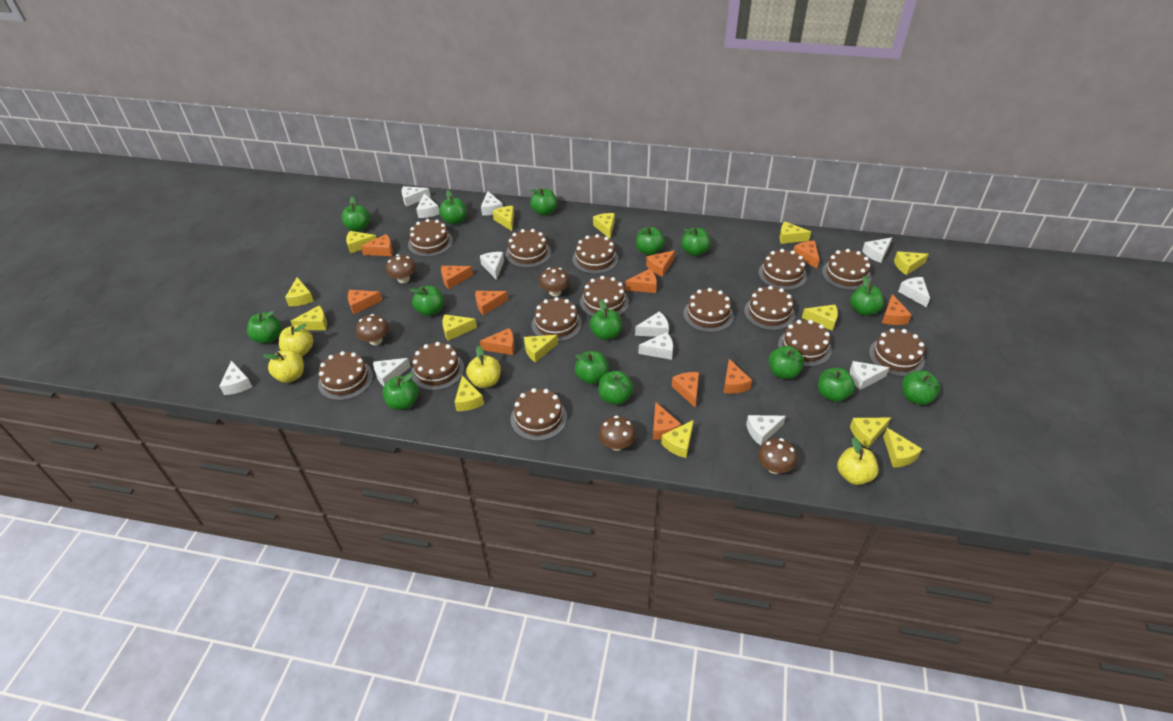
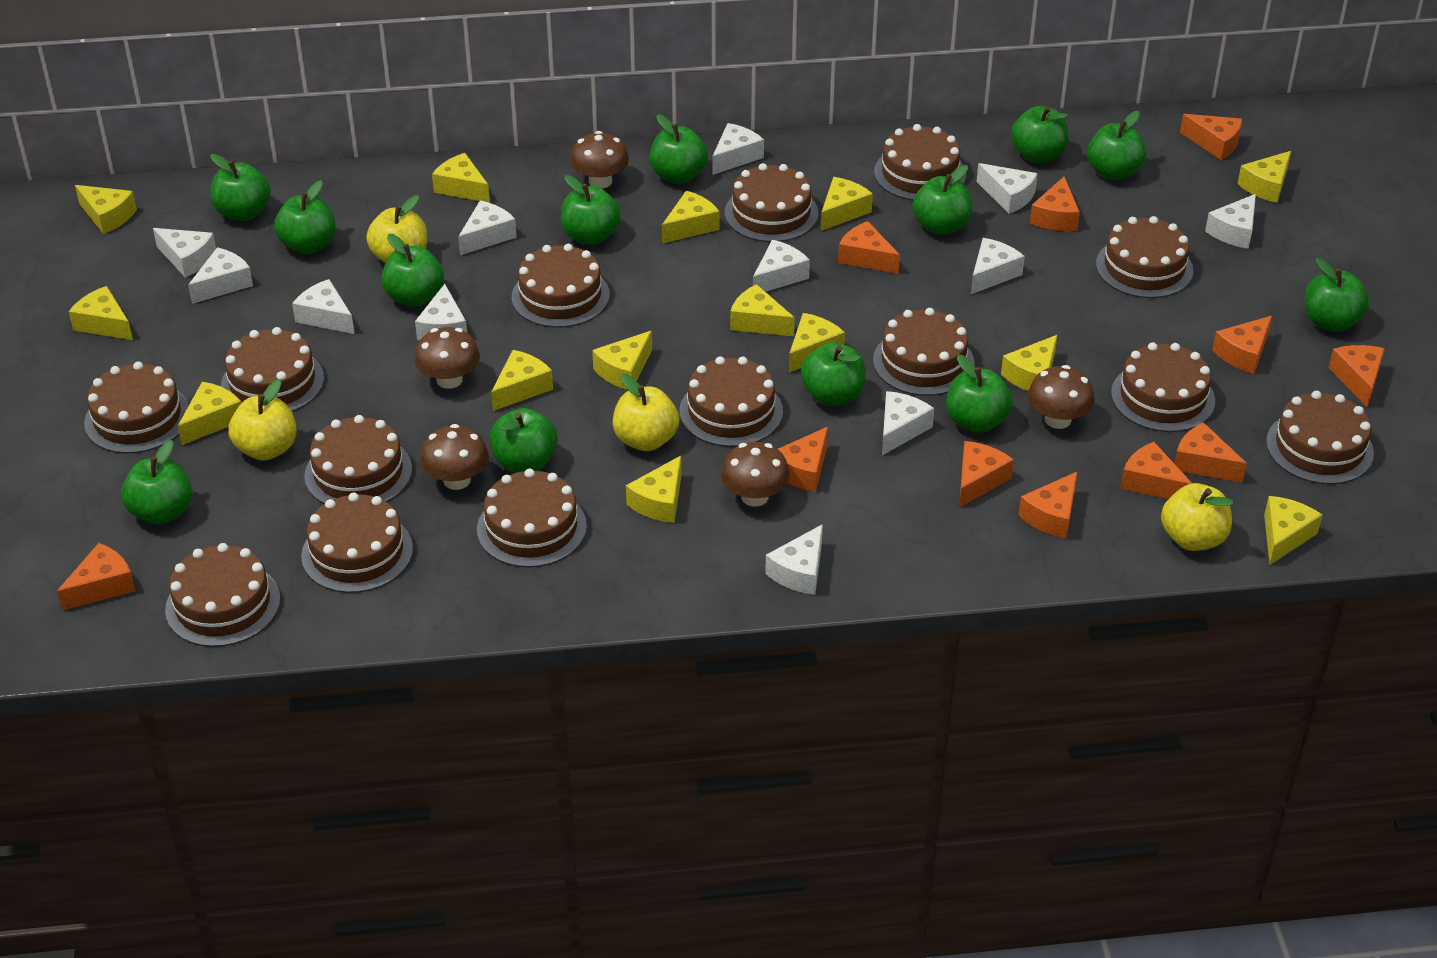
green apple: [247,311,282,343] [341,196,370,232] [382,373,419,410] [410,286,444,316] [439,190,467,225] [530,188,557,216] [575,351,609,384] [589,300,622,340] [598,371,634,405] [636,227,665,256] [681,227,711,256] [769,346,804,379] [818,368,855,402] [850,276,884,316] [902,370,940,405] = 15 -> [121,440,192,524] [211,154,271,221] [274,180,336,254] [382,234,444,307] [490,408,558,473] [561,175,621,245] [650,114,708,184] [801,342,866,406] [912,165,972,235] [946,355,1013,433] [1011,106,1069,163] [1087,111,1146,180] [1305,258,1369,332] = 13
orange cheese: [348,290,382,314] [361,234,393,256] [441,266,473,289] [475,291,508,315] [480,328,515,355] [625,269,657,293] [646,250,675,277] [653,402,681,440] [672,372,699,407] [723,359,752,394] [793,241,820,268] [882,294,912,325] = 12 -> [57,543,136,611] [778,427,828,492] [838,221,900,274] [959,441,1014,508] [1018,471,1078,539] [1030,177,1080,231] [1120,442,1192,499] [1175,422,1247,483] [1180,114,1242,160] [1212,316,1272,374] [1329,345,1385,408] = 11

